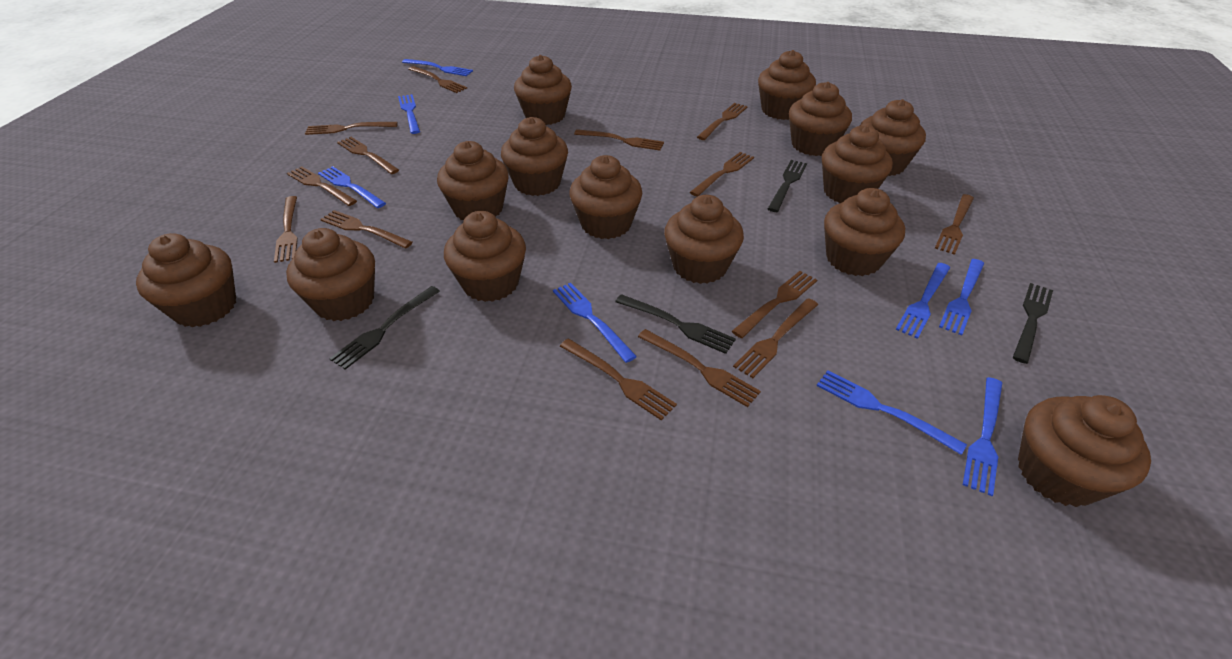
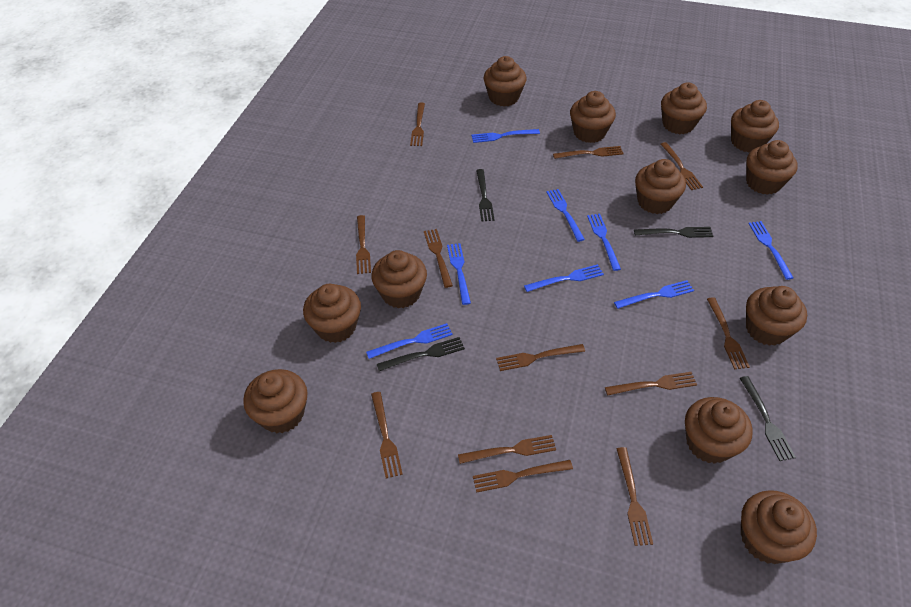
brown cupcake: [136,233,236,327] [286,228,375,321] [437,141,509,220] [444,211,526,302] [501,117,568,196] [514,55,572,125] [569,155,642,239] [664,195,744,284] [758,50,816,120] [789,82,852,156] [822,125,893,203] [824,188,905,276] [860,99,926,176] [1018,395,1151,507] = 14 -> [243,369,308,433] [303,284,361,343] [371,250,427,308] [483,56,526,107] [570,91,616,143] [635,159,686,214] [661,82,707,134] [685,397,753,464] [731,100,779,153] [741,490,817,564] [746,140,798,195] [746,286,807,346] = 12
brown fork: [274,196,298,263] [287,166,357,206] [305,122,398,135] [320,210,413,249] [337,137,399,174] [408,66,467,93] [560,338,677,420] [574,129,664,151] [638,329,761,407] [690,152,754,197] [697,103,748,140] [732,271,817,338] [733,298,818,378] [935,194,974,255] = 14 -> [356,215,371,274] [371,392,403,478] [410,102,425,146] [424,229,453,288] [458,435,556,464] [473,460,573,493] [496,344,585,371] [553,146,624,159] [605,372,697,395] [617,447,653,546] [661,142,703,190] [707,297,750,369] = 12

